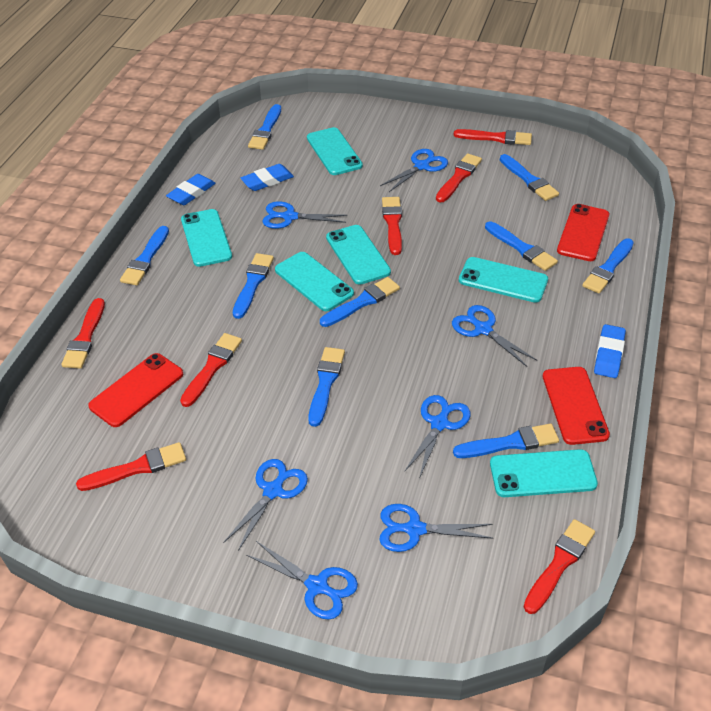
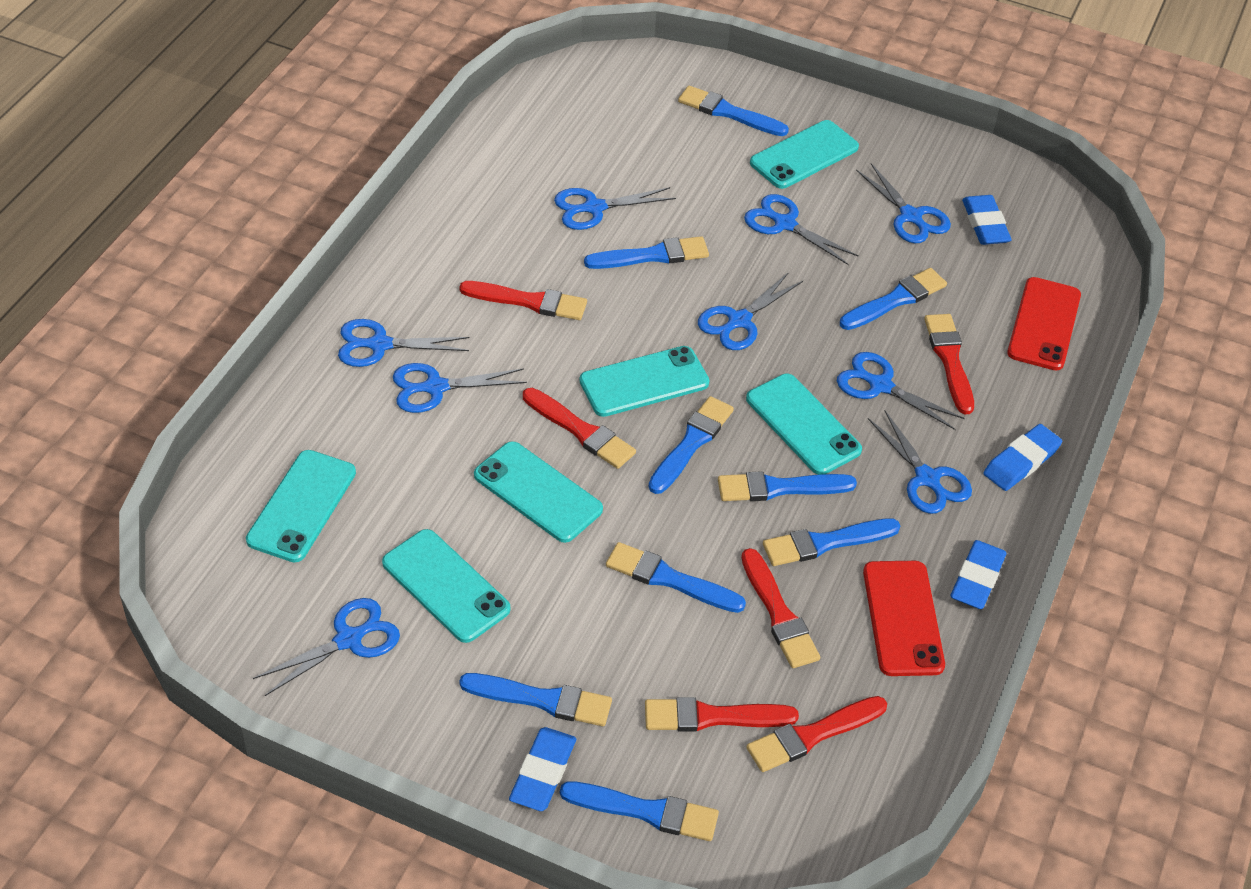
blue eraser: [166,174,216,205] [241,164,294,191] [594,324,626,378] = 3 -> [509,727,576,811] [951,540,1007,609] [962,195,1012,245] [983,424,1062,491] = 4
blue scissors: [223,459,308,551] [246,541,358,620] [262,201,347,229] [380,149,448,192] [380,504,493,552] [404,395,471,476] [452,305,537,367] = 7 -> [253,598,400,696] [338,319,469,367] [393,363,527,413] [554,187,676,230] [698,272,803,350] [744,194,859,265] [837,352,965,430] [856,163,951,243] [868,410,972,514] = 9
red brush: [61,298,105,369] [76,442,186,491] [180,333,242,407] [382,197,402,255] [436,153,482,203] [453,129,532,145] [524,519,595,614] = 7 -> [459,281,587,320] [523,388,636,469] [645,697,799,732] [741,548,820,668] [747,696,887,772] [924,314,974,414] = 6
red phone: [88,353,183,427] [543,367,610,445] [557,204,609,261] = 3 -> [863,561,945,676] [1007,277,1081,371] = 2

